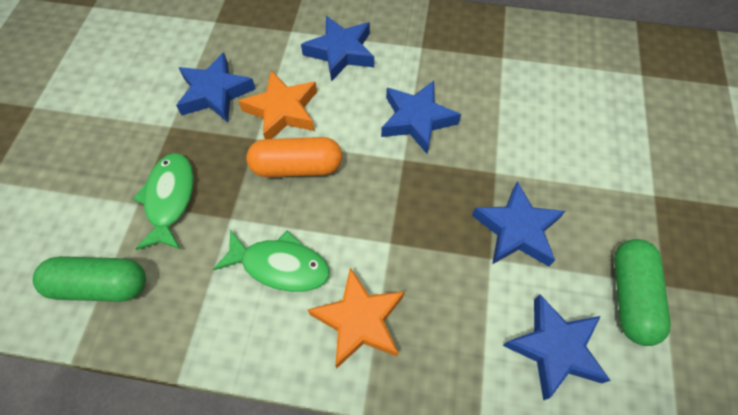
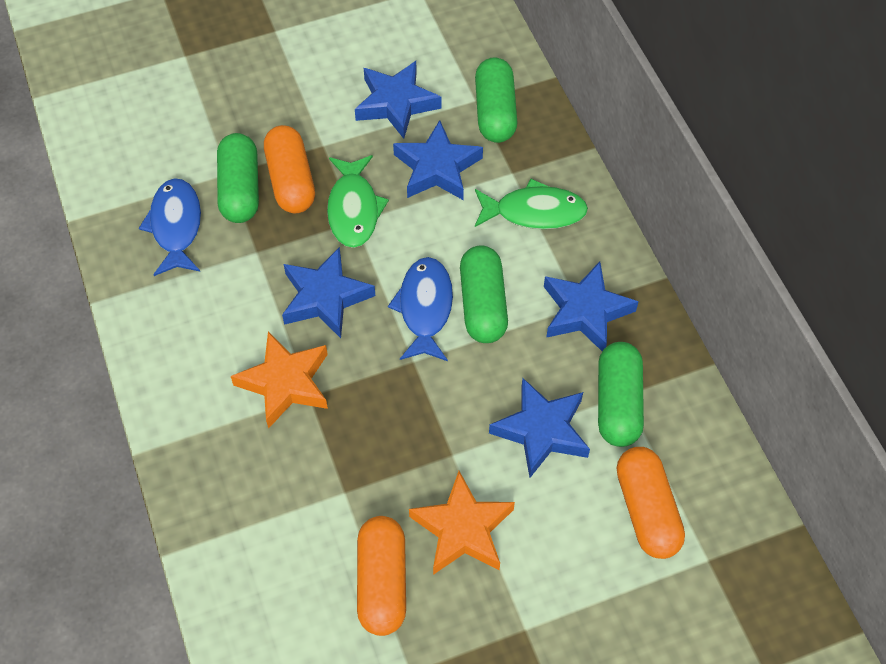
blue fish: none = 0 -> [139,178,201,276] [388,257,453,361] = 2
green capsule: [33,256,146,302] [614,239,671,346] = 2 -> [217,133,259,223] [460,245,508,343] [475,57,517,143] [598,342,644,447] = 4
orange capsule: [246,137,342,177] = 1 -> [264,125,315,214] [357,516,406,636] [617,447,685,559] = 3

